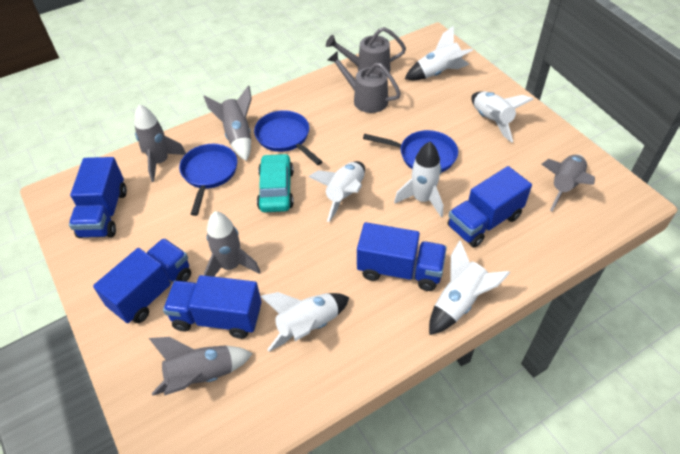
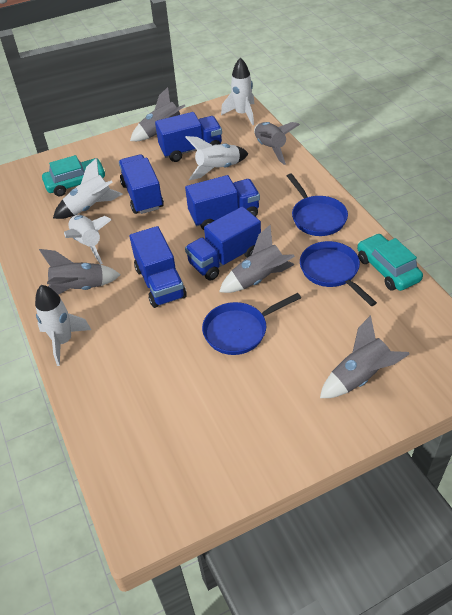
grey watering can: [326,27,406,73] [328,51,401,113] = 2 -> none = 0
turquoise car: [257,153,294,212] = 1 -> [42,155,106,196] [357,234,423,291] = 2
white rocket: [260,292,349,352] [309,161,365,222] [394,142,443,217] [405,26,473,80] [429,240,510,335] [471,91,533,143] = 6 -> [35,285,91,366] [53,158,123,219] [64,215,112,265] [185,136,249,180] [221,58,254,125] = 5

